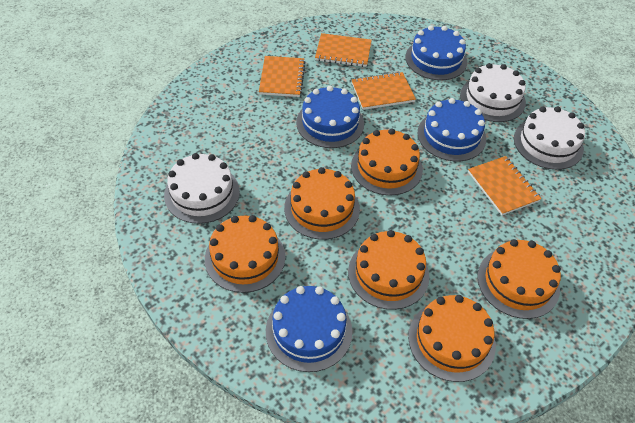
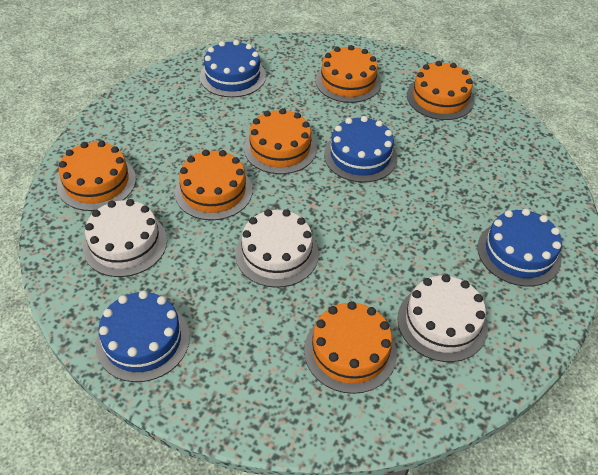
orange notebook: [259,56,305,97] [315,33,372,67] [352,72,416,110] [468,156,542,215] = 4 -> none = 0

